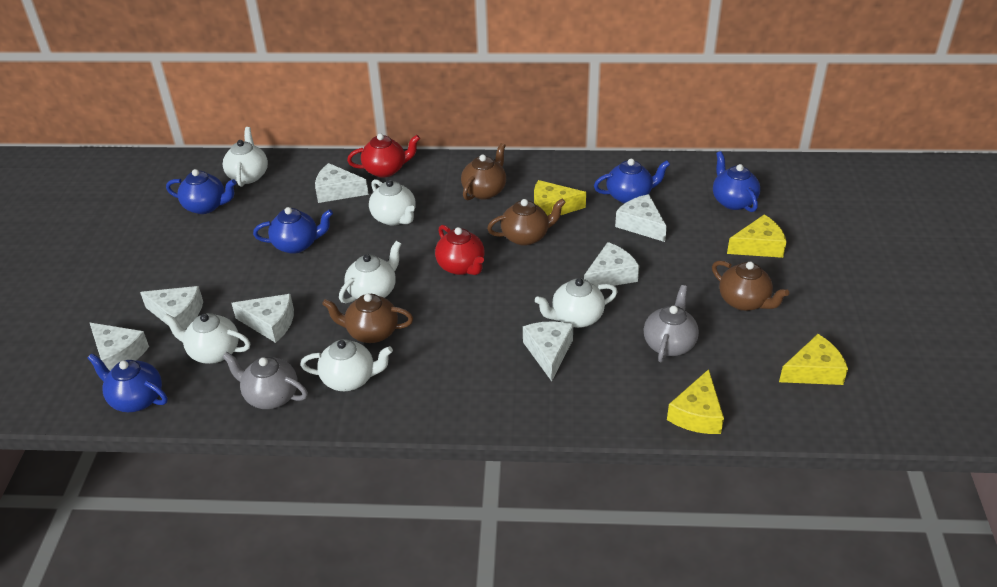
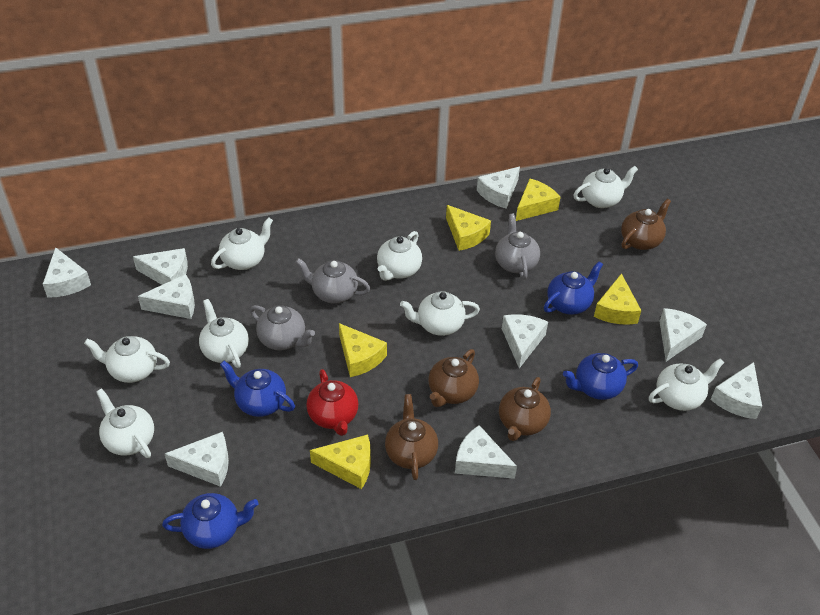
blue teapot: [87,353,168,412] [166,169,236,214] [253,207,333,254] [594,159,670,203] [713,151,760,212] = 5 -> [162,493,258,549] [220,361,295,417] [544,261,603,315] [563,353,638,400] = 4
grey teapot: [222,352,308,409] [644,285,699,362] = 2 -> [250,305,315,351] [295,258,370,304] [495,214,540,280] = 3
red teapot: [347,133,420,178] [435,225,485,275] = 2 -> [306,369,358,436] = 1
white cheese: [90,323,149,371] [140,286,203,329] [231,294,294,343] [315,163,369,203] [523,321,573,381] [584,242,639,287] [615,194,667,242] = 7 -> [43,247,91,298] [133,248,188,285] [138,274,195,319] [165,432,229,487] [455,425,517,479] [477,167,520,209] [502,314,548,368] [659,308,707,361] [711,362,762,419] = 9
white teapot: [163,313,250,364] [223,127,268,187] [300,339,393,391] [339,241,401,303] [369,179,416,226] [535,278,618,328] = 6 -> [84,336,170,383] [96,388,154,458] [199,299,249,368] [211,217,273,270] [377,231,422,281] [400,291,480,336] [573,166,638,208] [649,358,724,411] = 8
yellow cheese: [534,180,586,216] [667,369,724,434] [727,215,786,258] [779,334,848,385] = 4 -> [310,435,371,489] [339,323,387,377] [446,205,491,251] [516,179,560,221] [594,273,642,325] = 5

